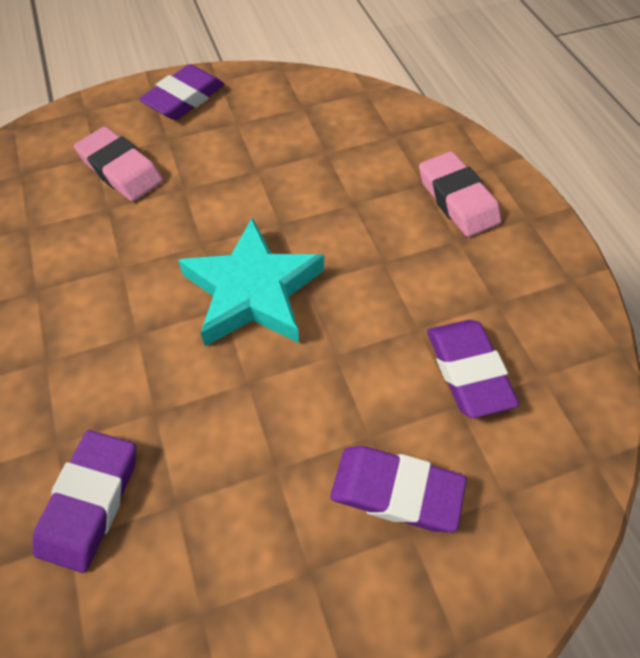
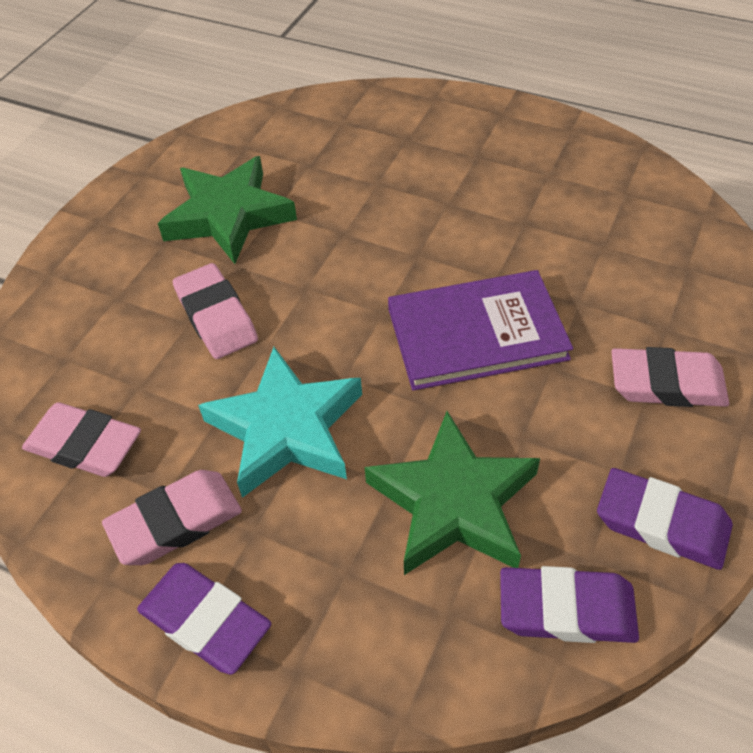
green star: none = 0 -> [158,156,297,264] [365,411,540,575] = 2
pink eraser: [74,127,163,202] [419,152,501,237] = 2 -> [22,402,141,477] [102,470,242,565] [173,263,258,359] [611,347,729,407] = 4
purple book: none = 0 -> [388,270,573,391] = 1
purple eraser: [33,430,136,573] [139,64,224,120] [330,446,467,532] [427,320,519,418] = 4 -> [137,563,271,675] [500,566,639,643] [597,468,733,570] = 3

